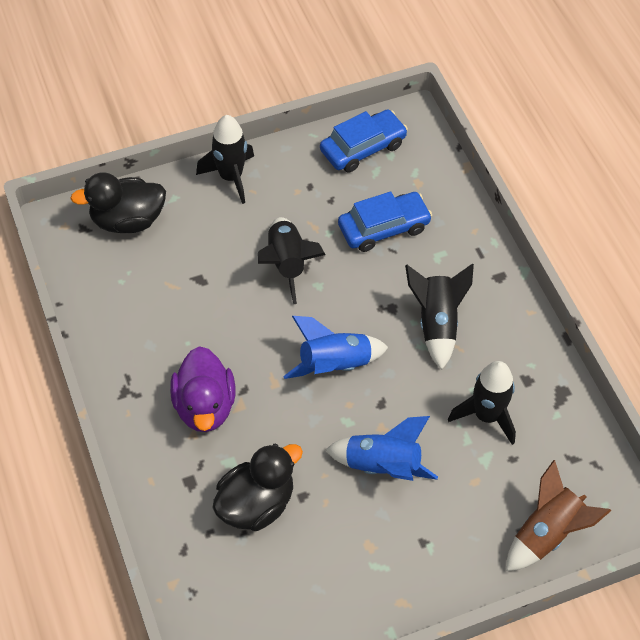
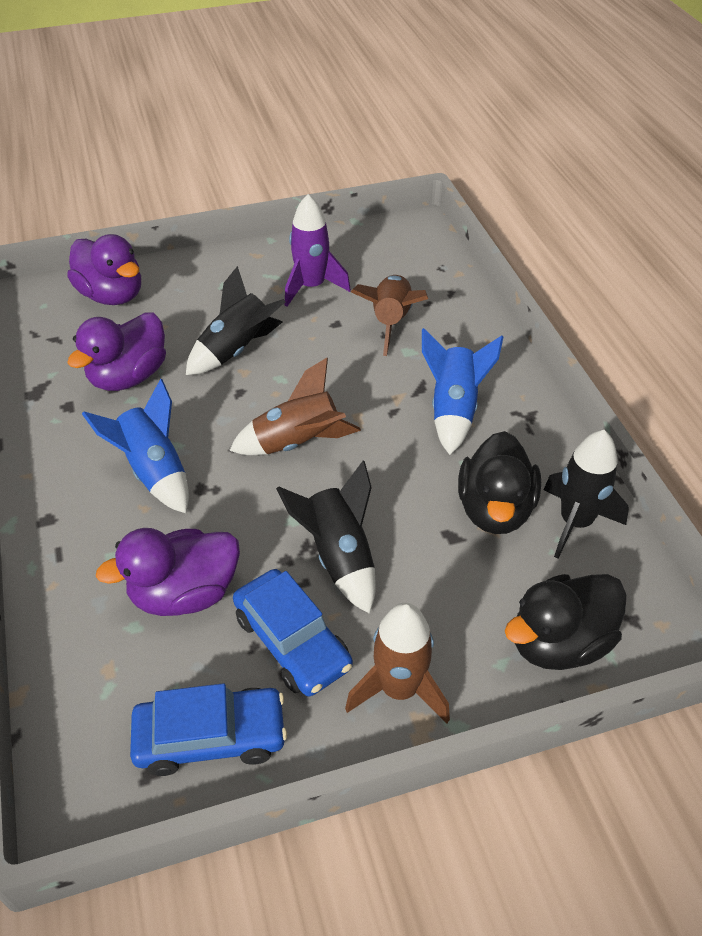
black rocket: [196,115,254,204] [258,217,326,304] [405,263,474,370] [448,361,516,445] = 4 -> [186,266,286,375] [276,460,376,614] [543,430,629,558] = 3
brown rocket: [506,460,611,571] = 1 -> [229,358,361,455] [345,603,450,723] [351,275,428,356] = 3
purple duck: [170,346,235,432] = 1 -> [67,234,141,305] [67,312,166,391] [96,528,240,616] = 3
purple rocket: none = 0 -> [284,194,351,307] = 1

